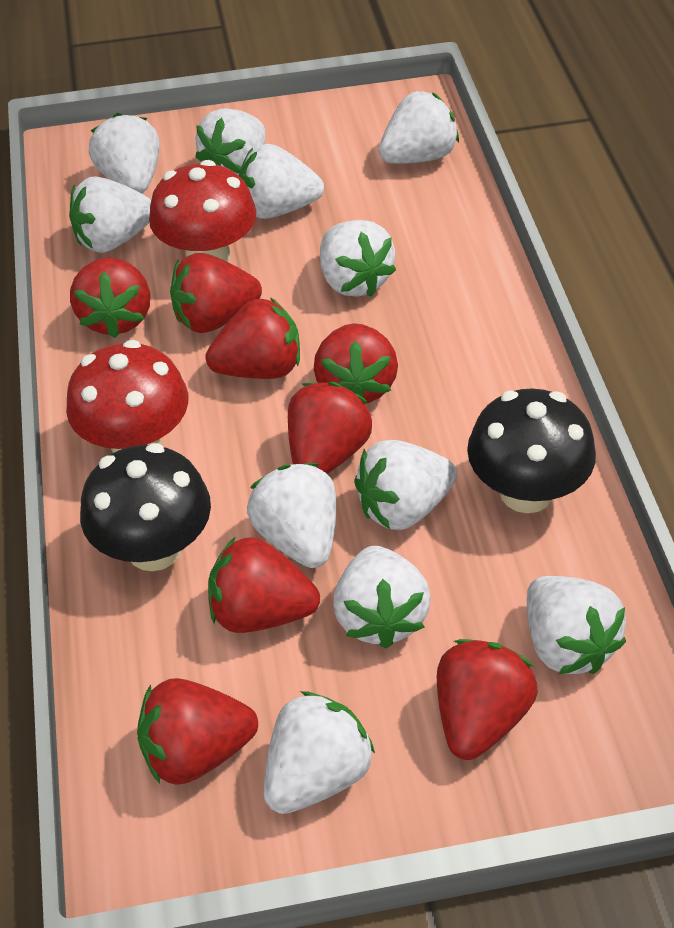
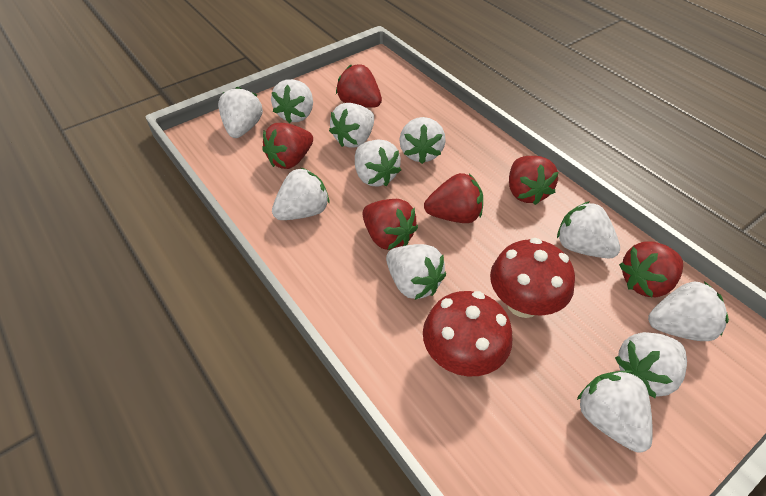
black mushroom: [80,443,211,571] [467,388,596,513] = 2 -> none = 0
red strawberry: [70,257,150,338] [137,678,258,785] [170,253,262,333] [206,297,300,379] [208,536,320,633] [288,382,372,474] [314,323,398,403] [437,639,538,760] = 8 -> [262,123,313,169] [336,64,382,108] [362,199,418,250] [424,173,483,223] [509,156,559,205] [619,241,683,297] = 6

